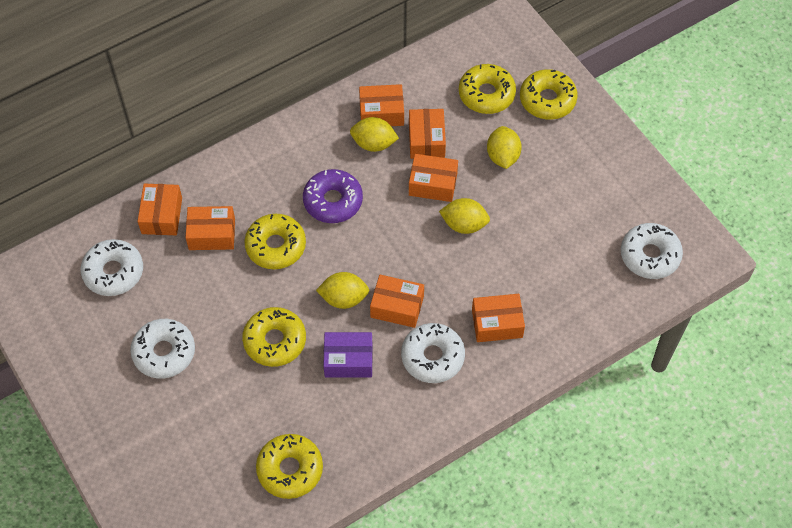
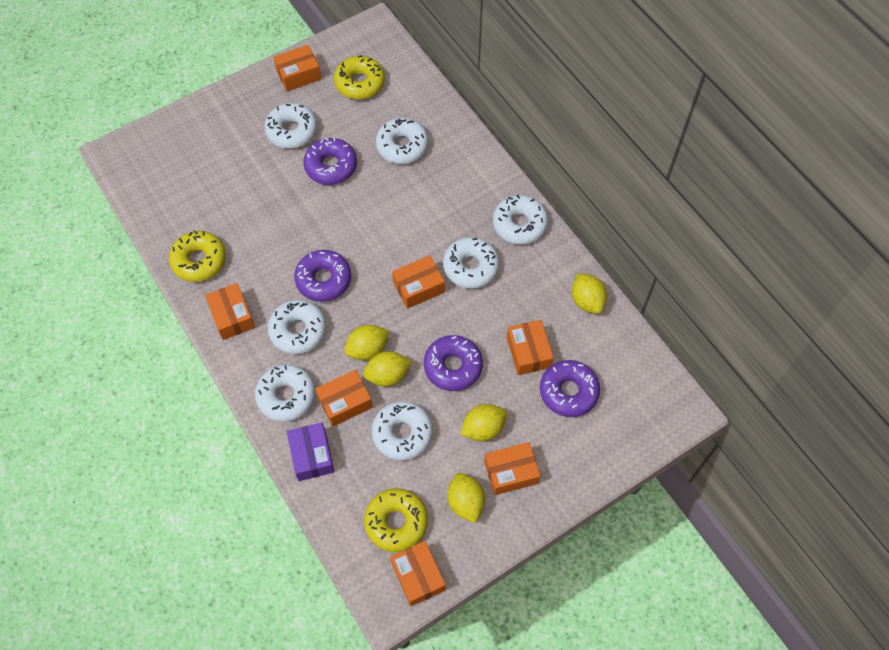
purple donut: [303,169,363,223] = 1 -> [294,250,351,302] [303,137,357,185] [424,335,483,391] [540,360,600,417] = 4
white donut: [81,239,143,296] [130,319,195,379] [401,323,465,383] [621,223,683,279] = 4 -> [255,364,316,422] [264,103,317,148] [268,300,326,354] [372,401,433,460] [376,118,429,164] [443,237,499,289] [493,195,548,244] = 7
yellow donut: [242,307,306,367] [244,214,306,269] [256,434,323,499] [459,64,516,114] [520,69,578,120] = 5 -> [169,231,226,282] [334,55,385,99] [364,488,428,552] = 3
yellow lemon: [316,272,369,309] [350,117,399,152] [439,198,490,234] [487,126,522,169] = 4 -> [344,325,389,360] [363,351,412,387] [447,473,485,523] [460,404,507,441] [572,273,607,314] = 5

